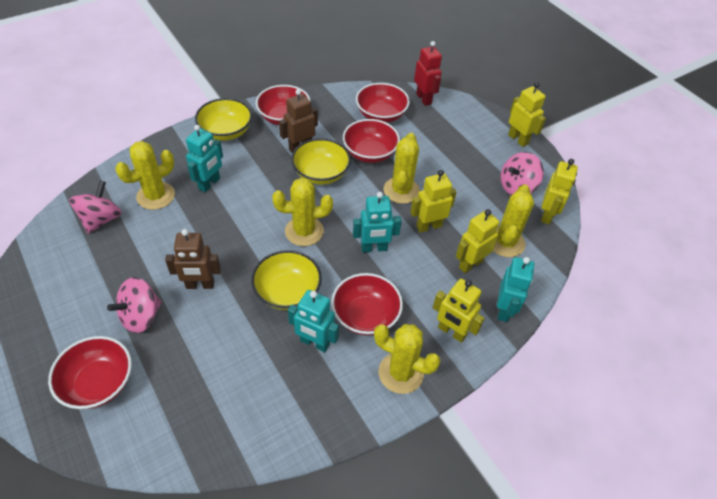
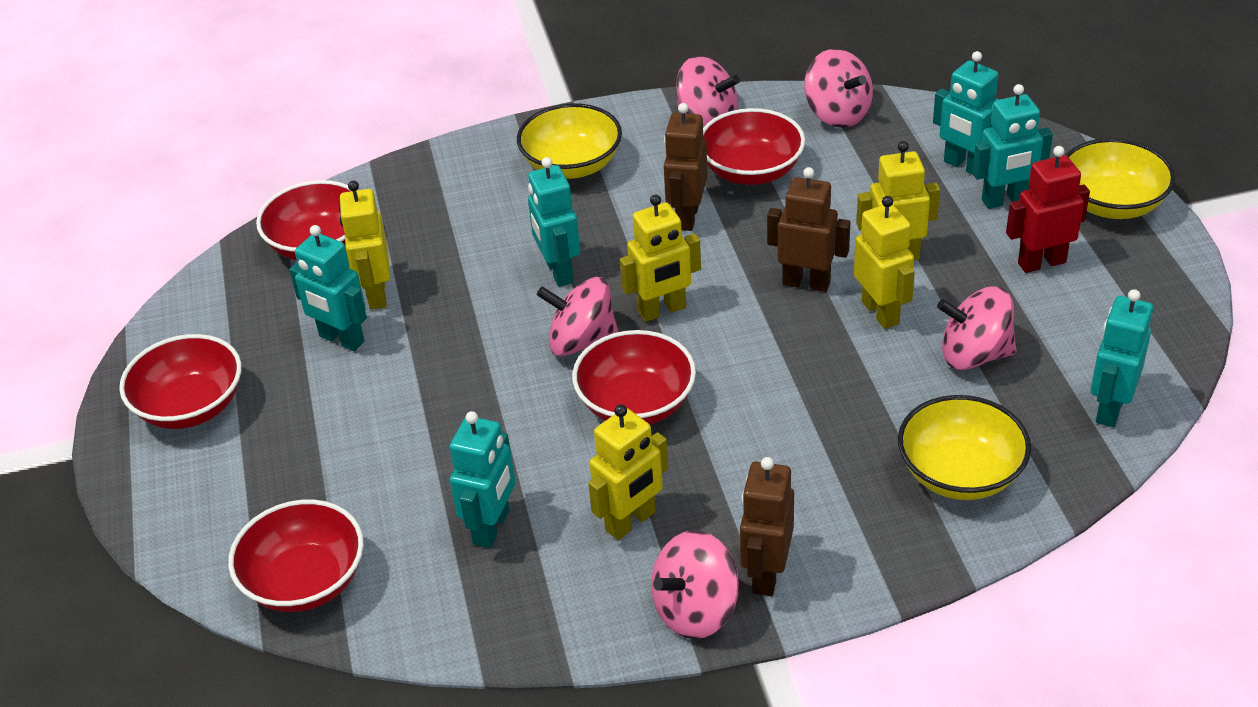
brown robot: [165,229,221,289] [279,89,318,153] = 2 -> [664,103,708,231] [740,457,794,596] [767,167,850,292] = 3
pink spinning top: [69,181,122,234] [107,277,162,333] [501,152,544,195] = 3 -> [537,277,618,356] [651,530,739,639] [676,56,740,128] [804,49,873,128] [937,286,1017,370] = 5
turquoise robot: [186,125,223,192] [288,290,339,352] [353,192,402,253] [497,257,534,322] = 4 -> [289,225,367,351] [449,411,516,548] [528,157,580,287] [933,51,998,175] [972,84,1053,209] [1091,289,1153,427] = 6
yellow cactus: [115,141,175,210] [272,178,333,246] [374,324,440,394] [384,133,420,204] [493,184,534,257] = 5 -> none = 0

